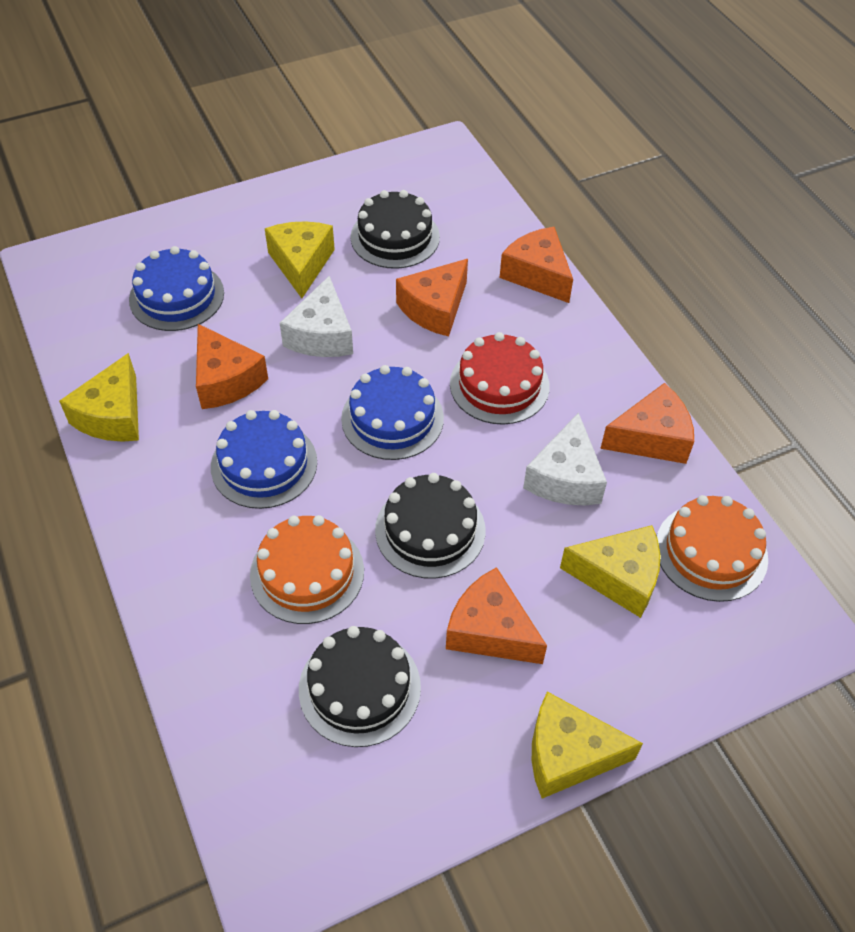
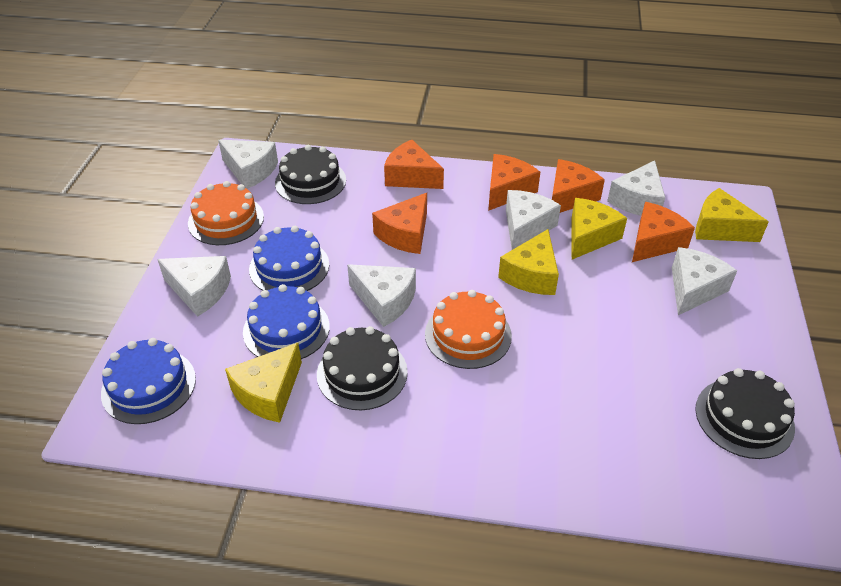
red cake: [450,332,550,425] = 1 -> none = 0
white cheese: [280,276,353,357] [523,412,607,505] = 2 -> [157,256,231,317] [218,140,278,189] [347,264,416,327] [506,190,561,250] [607,160,665,216] [672,247,737,315] = 6

